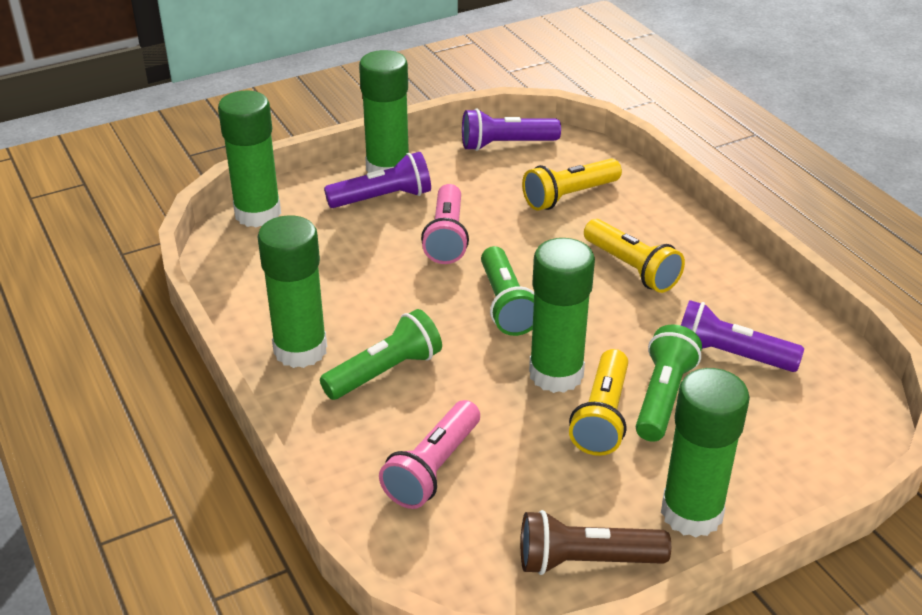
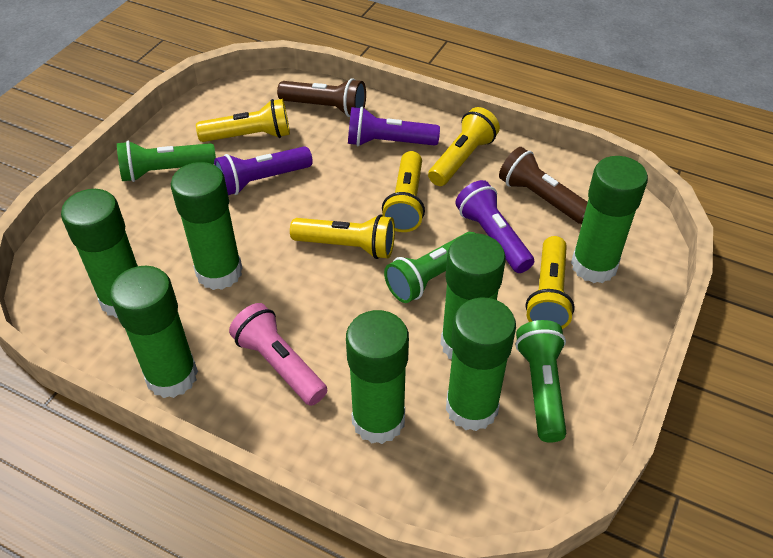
brown flashlight: [521,510,671,575] = 1 -> [277,78,366,117] [499,147,588,224] = 2
green glue stick: [218,91,281,227] [257,215,327,368] [359,50,409,173] [529,238,595,393] [661,368,750,538] = 5 -> [61,189,138,318] [110,266,198,398] [171,162,242,290] [346,310,409,444] [441,233,506,359] [446,297,516,431] [571,156,648,283] = 7
pink flashlight: [379,400,480,509] [421,184,469,264] = 2 -> [229,303,327,406] = 1
yellow flashlight: [522,159,622,211] [569,349,628,456] [584,219,685,293] = 3 -> [196,99,290,142] [290,215,395,259] [382,151,425,232] [428,107,500,186] [526,236,575,329] = 5

